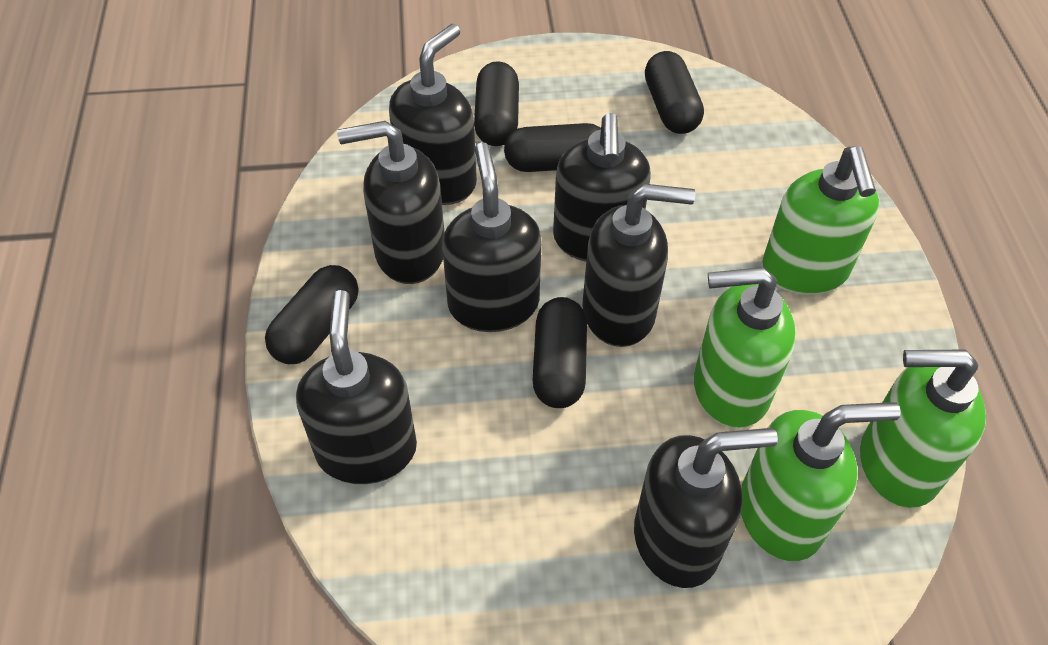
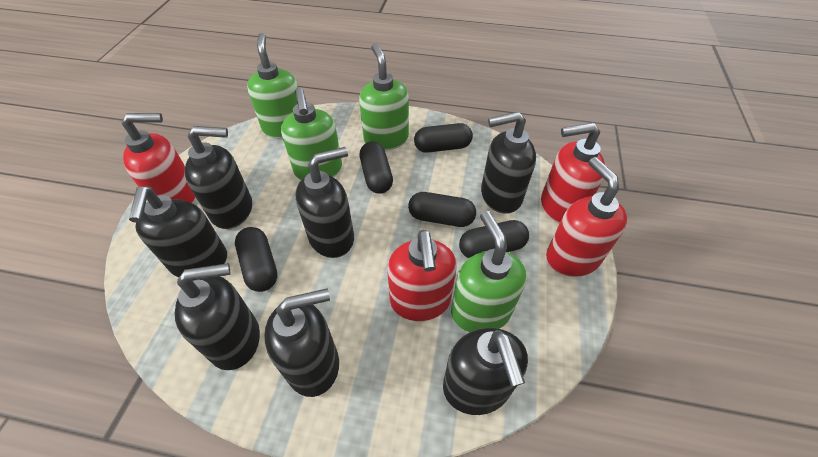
red soap dispenser: none = 0 -> [122,113,196,203] [387,230,457,321] [541,123,605,224] [546,157,627,277] = 4

